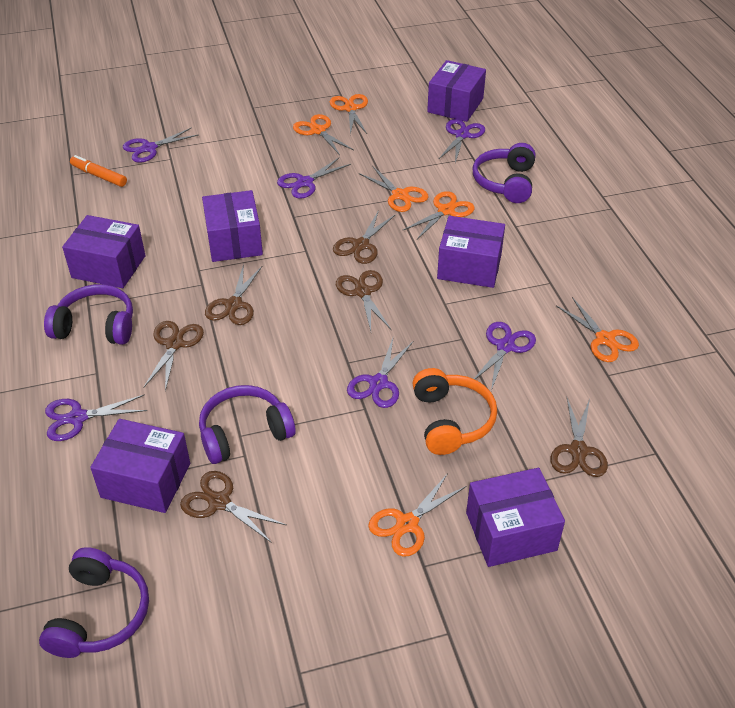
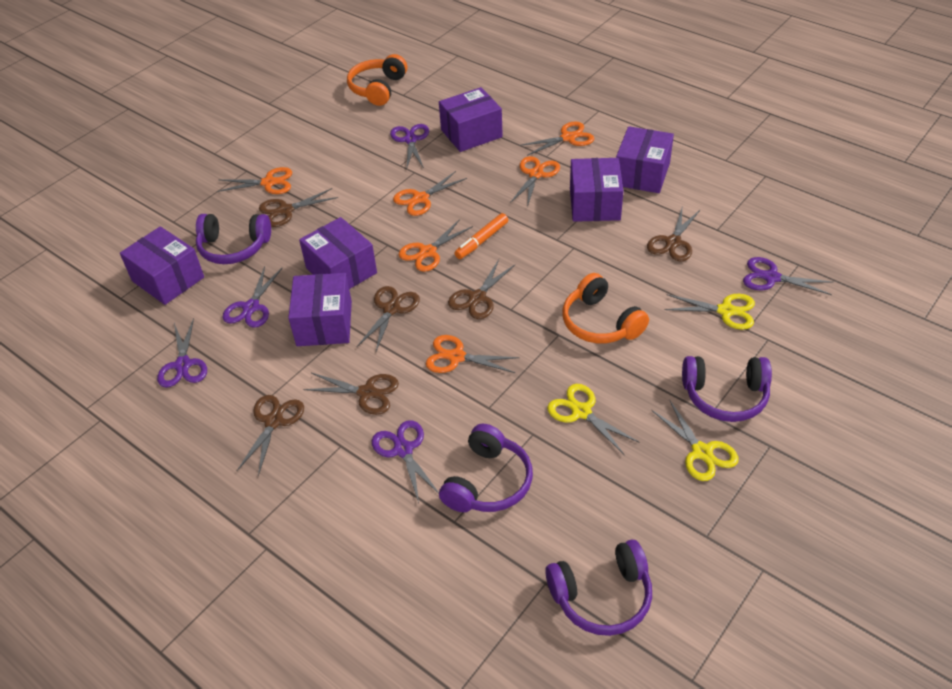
orange headphones: [412,368,497,455] = 1 -> [347,54,407,106] [562,273,649,343] = 2
purple scissors: [45,394,147,441] [123,127,198,163] [277,157,351,198] [347,338,413,408] [439,119,485,163] [474,322,536,391] = 6 -> [157,318,207,388] [222,266,282,328] [372,420,439,503] [390,124,429,170] [743,257,833,295] = 5
yellow scissors: none = 0 -> [547,384,640,455] [651,401,739,481] [664,294,755,330] = 3

